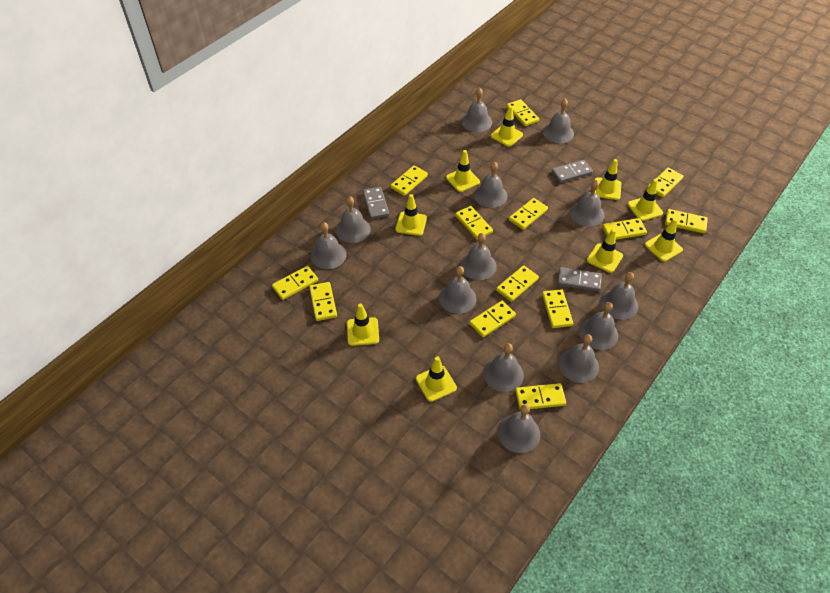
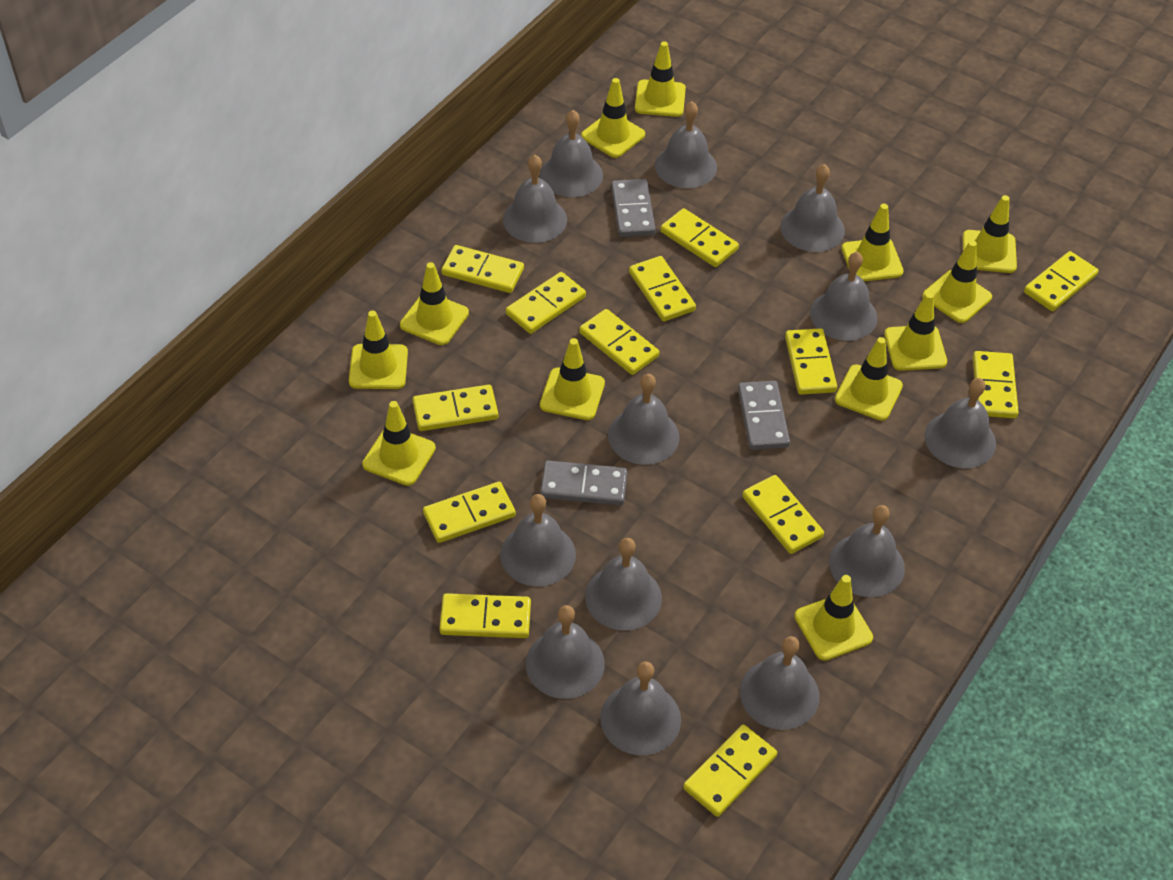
yellow traffic cone: [347,304,379,346] [395,194,427,236] [416,356,457,402] [446,150,480,192] [491,105,523,147] [587,229,623,273] [595,159,621,200] [628,179,663,221] [645,218,683,262] = 9 -> [349,311,408,389] [362,401,436,486] [400,262,469,345] [540,338,605,420] [581,78,645,158] [635,41,686,117] [795,575,873,661] [835,337,903,421] [842,204,904,281] [884,292,947,371] [923,240,992,323] [963,195,1017,273] = 12

